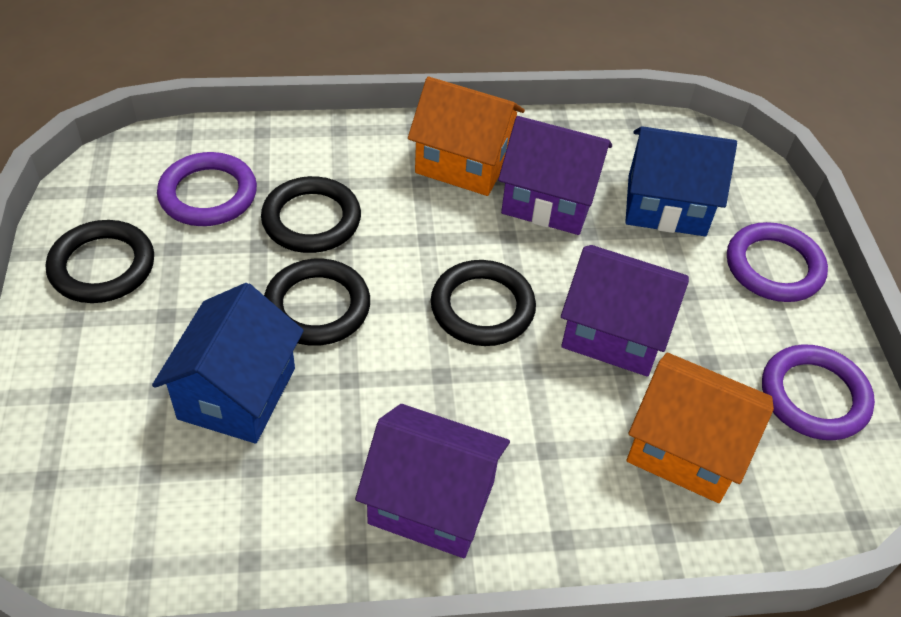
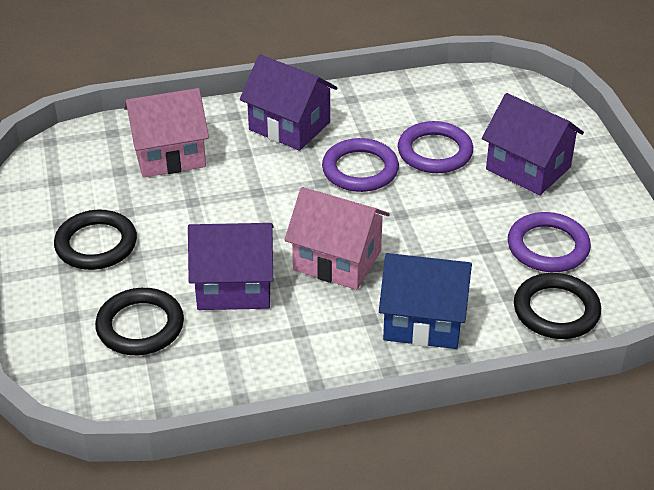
black ring: [46,220,154,303] [261,176,361,253] [264,259,370,346] [431,260,536,346] = 4 -> [54,210,137,270] [95,288,184,355] [514,273,601,339] = 3
blue house: [152,283,304,444] [625,126,737,236] = 2 -> [379,253,472,349] = 1
orange house: [408,77,525,196] [626,353,774,503] = 2 -> none = 0
pink house: none = 0 -> [124,88,209,178] [284,187,390,290] = 2

